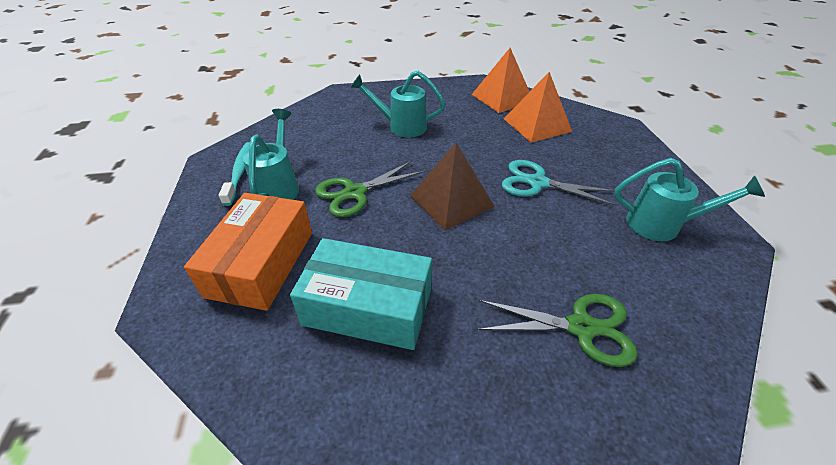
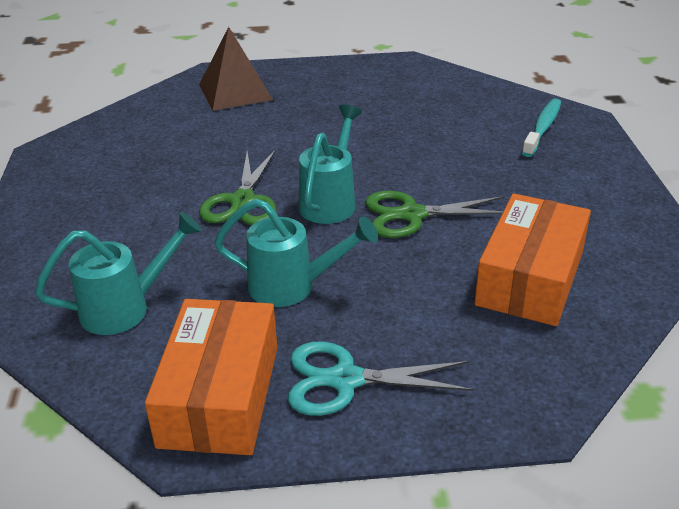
orange box: [184,193,312,311] = 1 -> [145,299,277,455] [474,193,591,326] = 2
orange pyramid: [472,48,530,113] [504,72,572,143] = 2 -> none = 0
turquoise box: [290,238,432,350] = 1 -> none = 0

